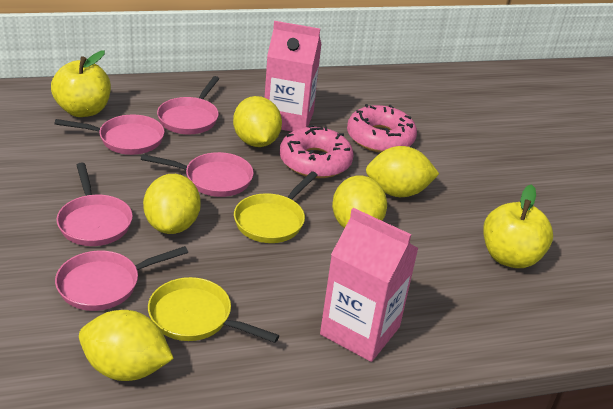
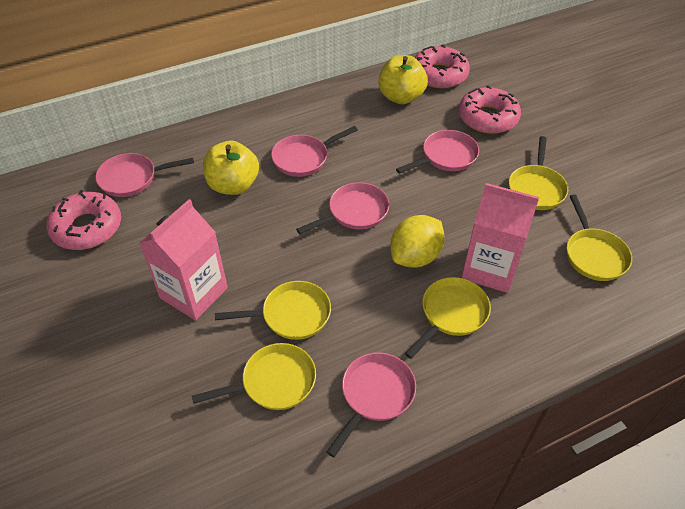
pink donut: [280,125,354,178] [347,104,417,153] = 2 -> [46,190,121,250] [415,44,470,88] [459,85,521,134] = 3
yellow lemon: [79,310,174,381] [143,174,201,234] [233,96,282,147] [332,175,387,229] [366,146,439,197] = 5 -> [390,215,445,268] = 1
yellow pan: [148,277,279,343] [234,171,317,243] = 2 -> [192,343,316,410] [215,281,331,340] [405,277,491,359] [509,136,568,210] [567,194,632,281] = 5

